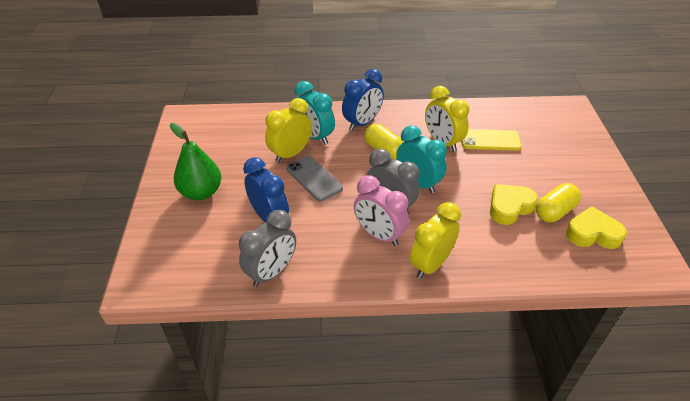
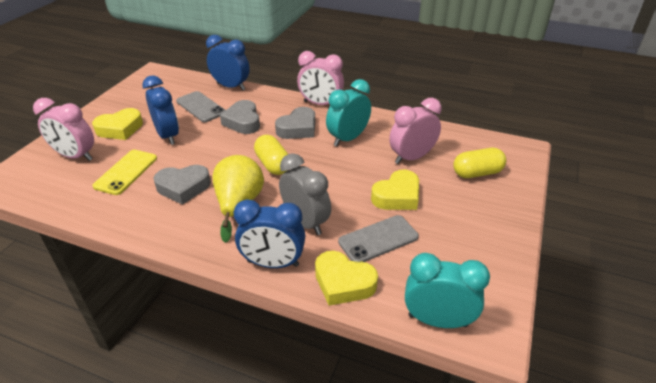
blue clock: [243,157,289,223] [342,69,384,131] = 2 -> [142,76,179,145] [206,35,250,90] [234,199,305,268] = 3
green pear: [170,123,221,200] = 1 -> none = 0
grey clock: [239,210,296,287] [367,148,420,215] = 2 -> [279,153,331,235] = 1
grey heart: none = 0 -> [154,165,211,205] [220,100,260,134] [275,107,315,139] = 3
grey phone: [286,156,343,202] = 1 -> [176,91,226,122] [338,215,419,262] = 2
pink clock: [354,175,409,246] = 1 -> [33,98,94,161] [297,51,344,105] [389,98,442,164] = 3
yellow clock: [265,98,312,163] [410,202,461,279] [425,86,469,152] = 3 -> none = 0
yellow heart: [490,184,538,225] [566,206,627,249] = 2 -> [92,108,143,140] [315,251,378,306] [371,170,419,210] = 3
yellow pear: none = 0 -> [212,155,264,243] = 1

